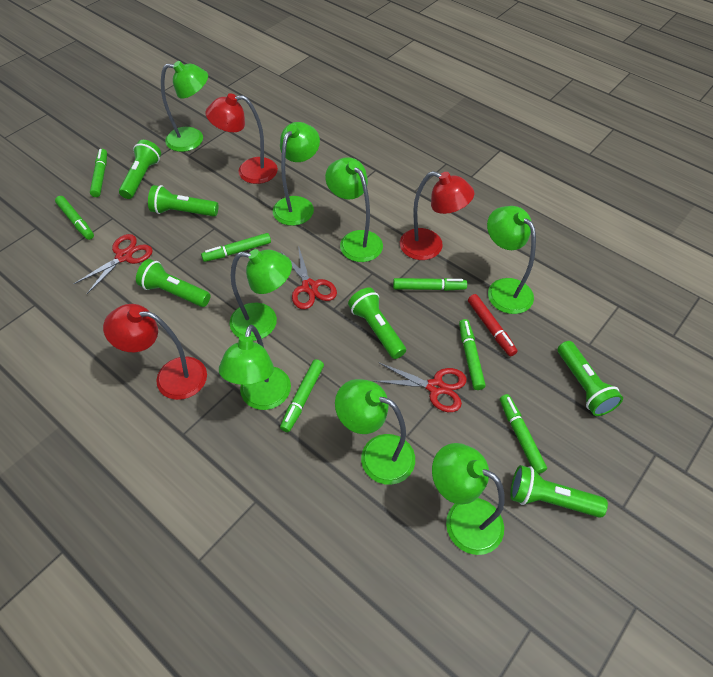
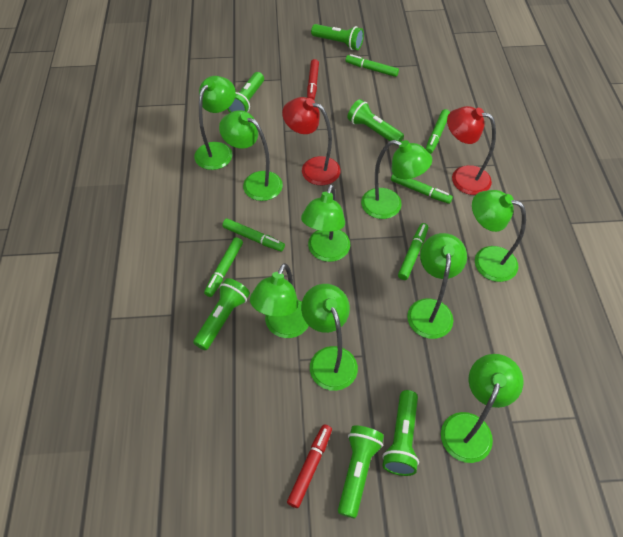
green lamp: [161,61,208,152] [219,325,291,410] [229,249,292,341] [273,122,320,226] [325,157,383,262] [335,379,415,485] [432,443,505,555] [487,206,536,314] = 8 -> [194,76,236,170] [219,110,283,201] [250,263,309,338] [301,184,350,262] [301,284,358,391] [361,140,432,219] [407,233,467,339] [441,354,523,463] [472,190,526,282] = 9
green marker: [55,196,94,240] [90,149,107,197] [201,233,271,262] [280,359,324,432] [393,278,467,291] [459,319,486,390] [500,394,547,474] = 7 -> [204,237,243,297] [222,218,285,252] [346,54,399,77] [391,174,453,204] [398,223,428,280] [426,109,450,154] = 6
red lamp: [103,304,207,400] [205,93,278,184] [400,171,474,260] = 3 -> [282,97,340,185] [447,106,496,195] = 2
red marker: [468,294,518,356] = 1 -> [287,424,332,508] [307,59,319,100] = 2
red scissors: [74,234,153,294] [281,246,337,309] [373,362,467,412] = 3 -> none = 0

